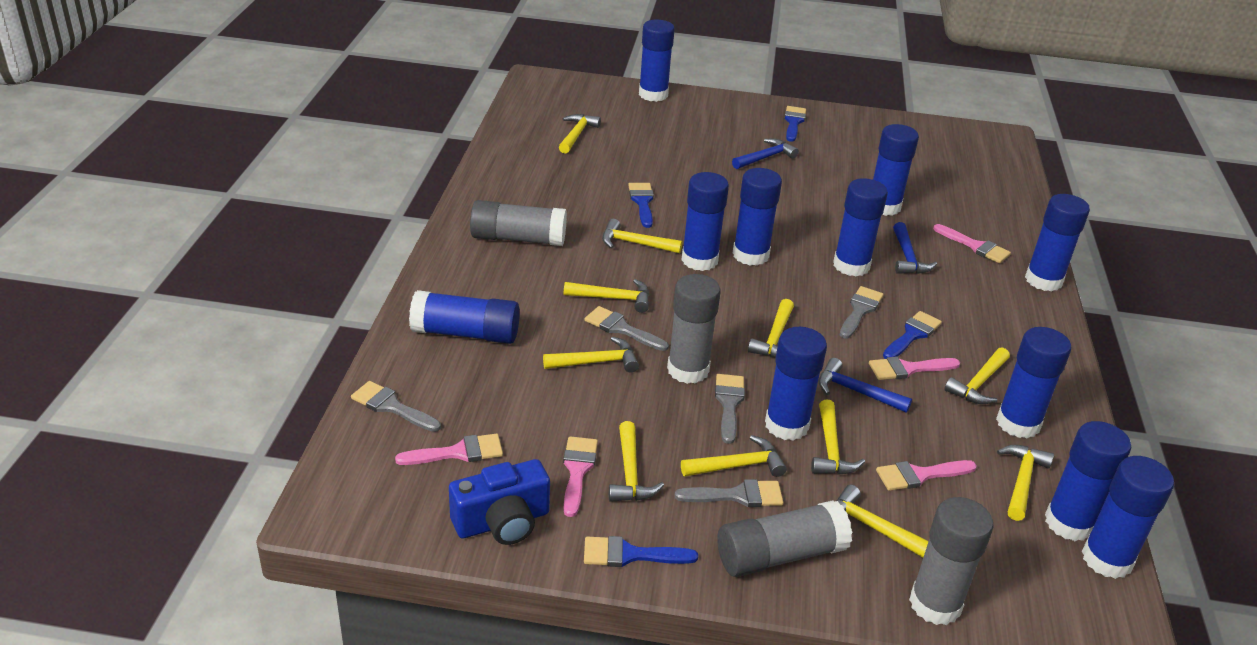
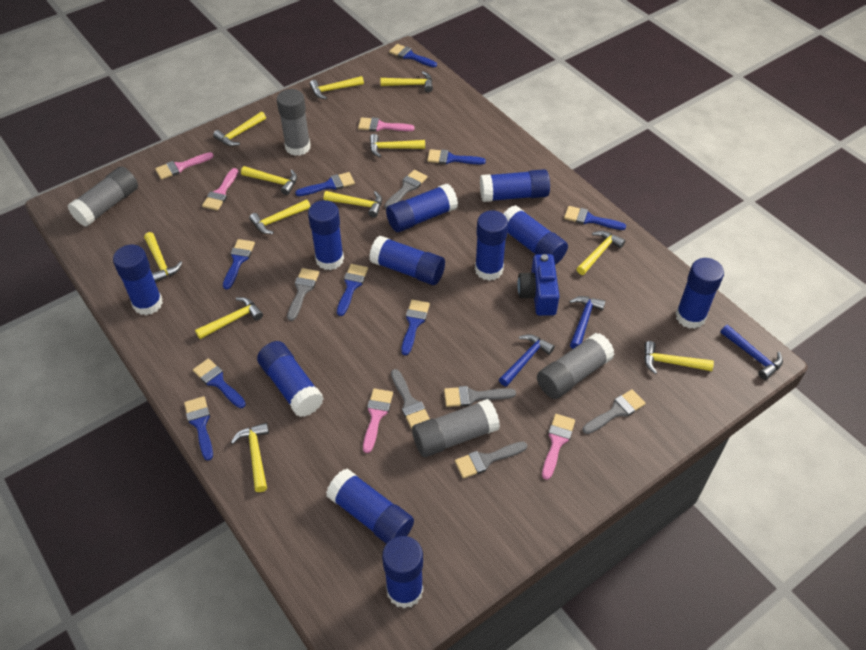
blue brush: [584,536,698,567] [628,183,654,228] [784,106,806,142] [883,311,942,359] = 4 -> [184,396,213,460] [193,358,246,408] [223,239,255,289] [295,172,355,196] [337,264,368,316] [389,44,437,67] [401,300,430,355] [427,149,486,164] [564,206,626,230] = 9
grey brush: [351,381,441,432] [585,306,669,351] [675,479,783,507] [715,374,745,444] [840,286,883,339] = 5 -> [287,268,319,321] [384,170,428,209] [391,369,430,429] [444,386,516,407] [455,441,527,479] [583,389,646,434] = 6
yellow hammer: [543,336,639,372] [559,114,601,154] [564,279,649,313] [602,219,682,253] [609,421,664,502] [681,435,787,477] [748,299,794,358] [811,399,865,475] [837,485,929,557] [944,347,1010,404] [997,445,1054,521] = 11 -> [144,232,183,283] [195,297,263,339] [213,111,266,146] [231,423,269,492] [241,166,297,195] [249,199,310,234] [310,76,364,99] [324,191,382,217] [370,134,425,157] [381,71,433,92] [577,231,625,275] [644,341,714,374] = 12

